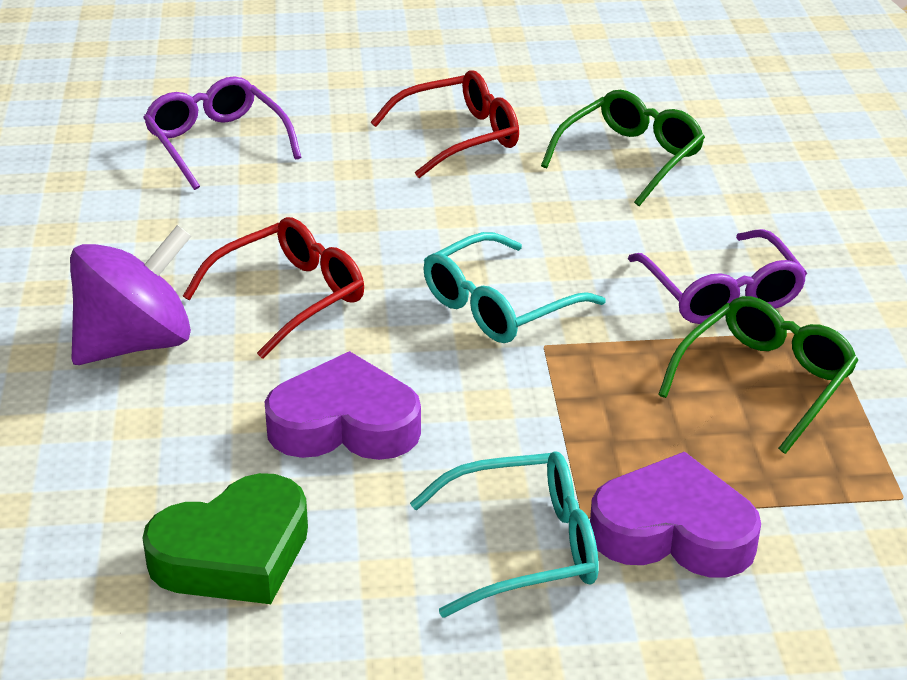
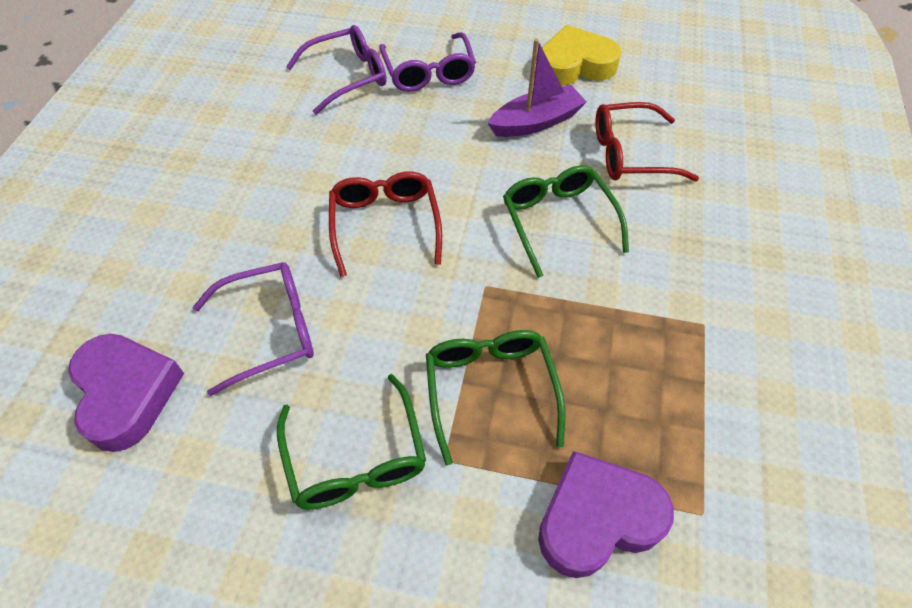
green glasses: [541,90,705,206] [658,296,858,454] = 2 -> [277,374,426,510] [426,330,565,466] [503,165,629,278] = 3
green heart: [142,473,308,604] = 1 -> none = 0
purple boat: none = 0 -> [488,39,586,137] = 1
purple glasses: [143,76,301,190] [628,229,807,324] = 2 -> [193,262,314,396] [286,25,387,115] [379,32,476,92] = 3
purple spinning top: [70,225,191,365] = 1 -> none = 0
turquoise glasses: [410,452,599,618] [423,232,606,343] = 2 -> none = 0
yellow heart: none = 0 -> [542,25,622,86] = 1

